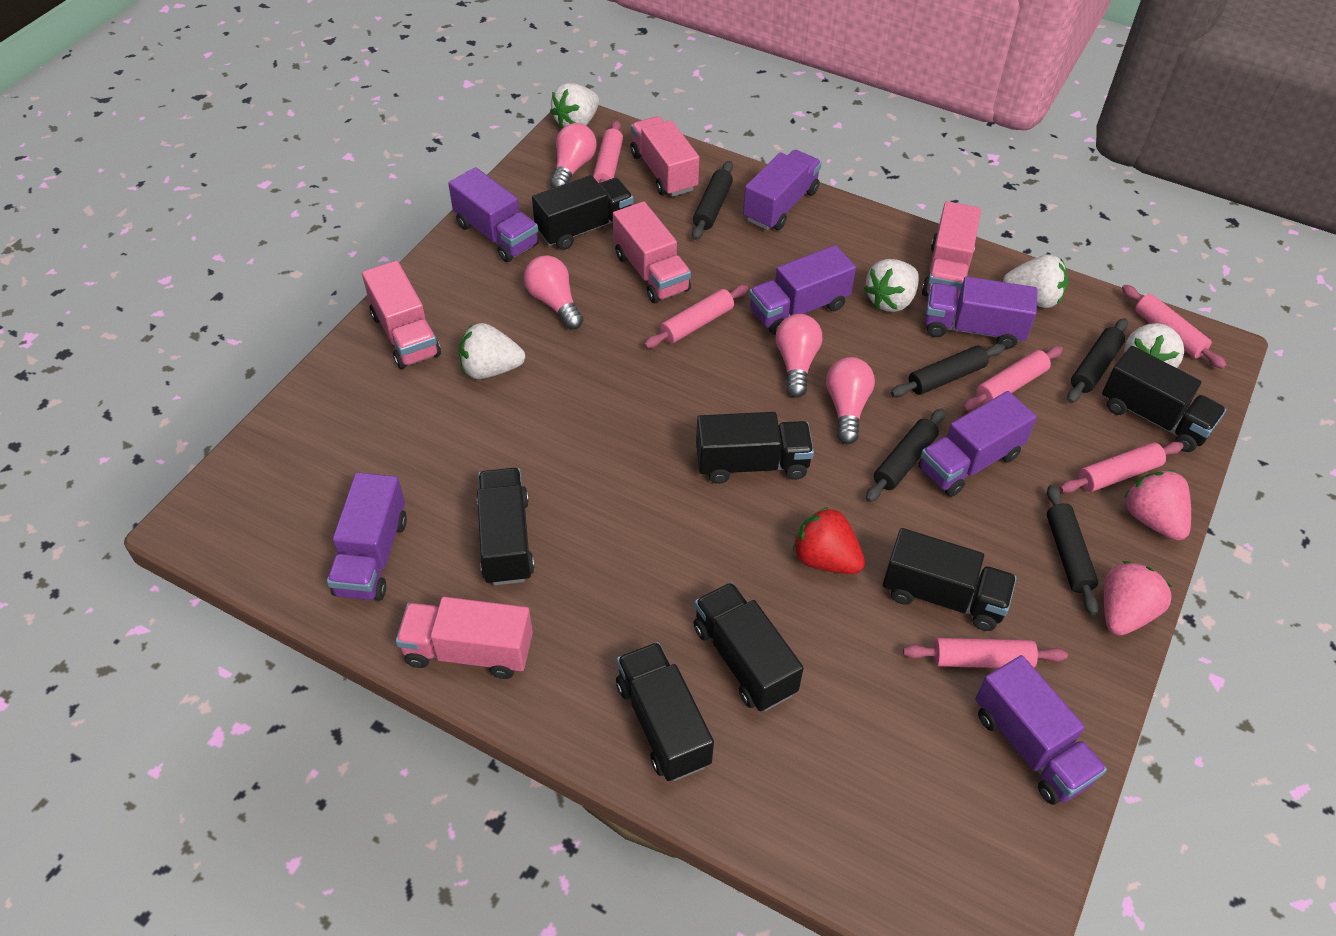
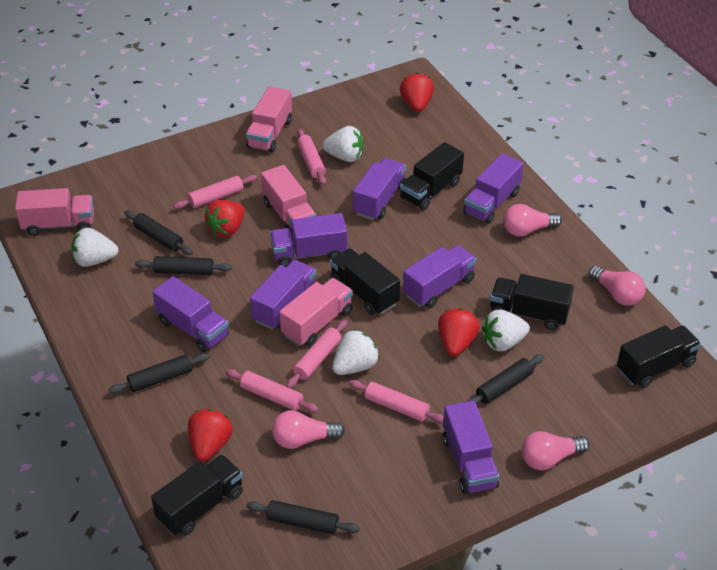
black truck: [477,468,535,585] [532,175,634,250] [616,642,714,781] [693,582,804,711] [696,412,814,484] [883,528,1017,631] [1102,346,1226,452] = 7 -> [151,454,243,536] [330,248,400,315] [400,142,464,211] [490,274,574,330] [617,325,701,388] = 5
pink rolling pin: [593,120,623,183] [644,285,749,348] [903,638,1068,668] [963,346,1063,411] [1060,442,1183,493] [1122,285,1227,369] = 6 -> [173,175,257,209] [225,369,319,413] [286,320,347,388] [297,129,326,185] [349,380,444,424] = 5
pink strawberry: [1104,561,1172,636] [1124,470,1191,541] = 2 -> none = 0
pink truck: [362,261,441,369] [396,597,533,679] [613,201,691,303] [630,116,699,197] [922,201,981,298] = 5 -> [15,188,94,236] [246,86,292,153] [261,165,316,235] [279,278,353,346] = 4
red strawberry: [793,507,865,574] = 1 -> [188,409,233,461] [205,200,245,237] [400,73,434,112] [438,308,480,356] = 4
white strawberry: [459,323,525,379] [550,83,599,129] [864,259,919,312] [1003,254,1068,308] [1124,323,1184,368] = 5 -> [71,228,119,267] [322,126,364,162] [332,329,379,375] [482,309,530,351] = 4

